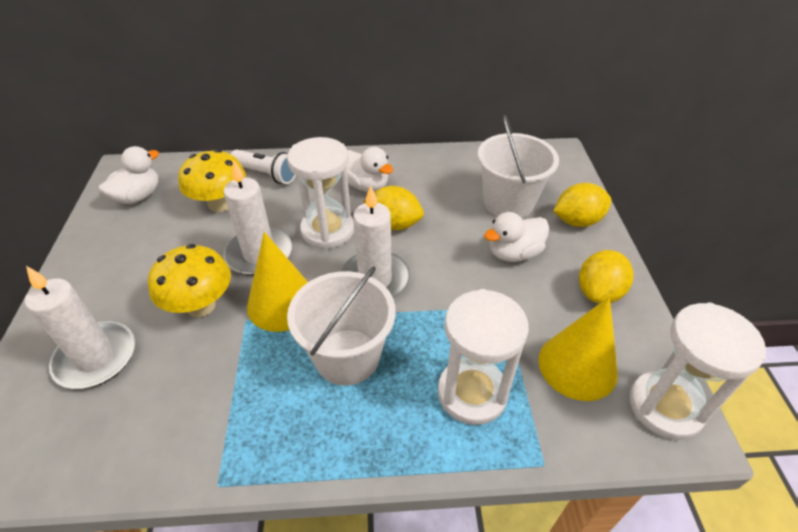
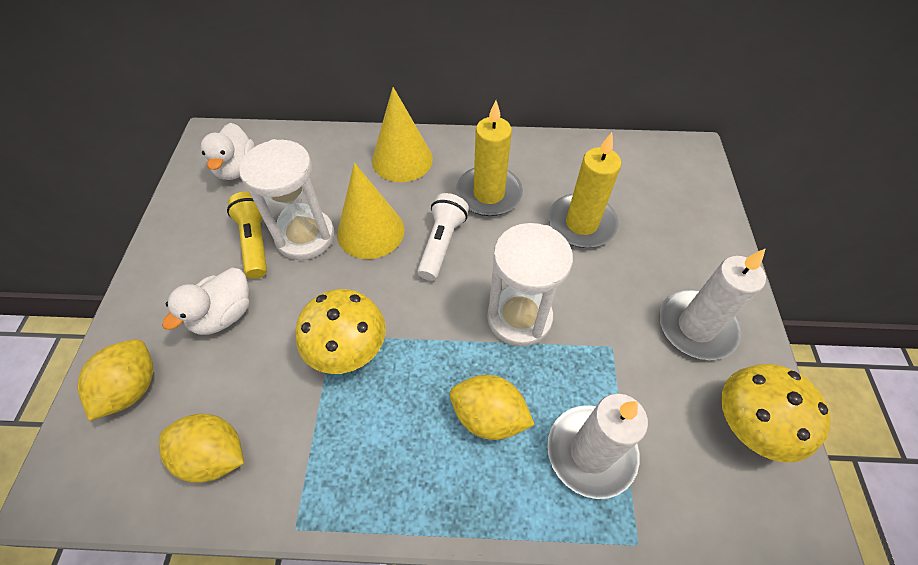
white bucket: [287,266,396,386] [478,115,559,218] = 2 -> none = 0
white candle: [25,266,135,389] [224,160,292,276] [341,185,410,298] = 3 -> [547,394,648,499] [659,248,766,360] = 2
white duck: [99,146,159,204] [347,147,393,192] [484,212,549,262] = 3 -> [162,268,249,335] [201,123,255,180] = 2
white hourglass: [287,137,354,249] [438,289,529,425] [630,302,766,440] = 3 -> [239,139,335,260] [487,223,573,347] = 2
yellow candle: none = 0 -> [456,100,523,216] [548,132,621,248] = 2
yellow flashlight: none = 0 -> [227,191,267,279] = 1

